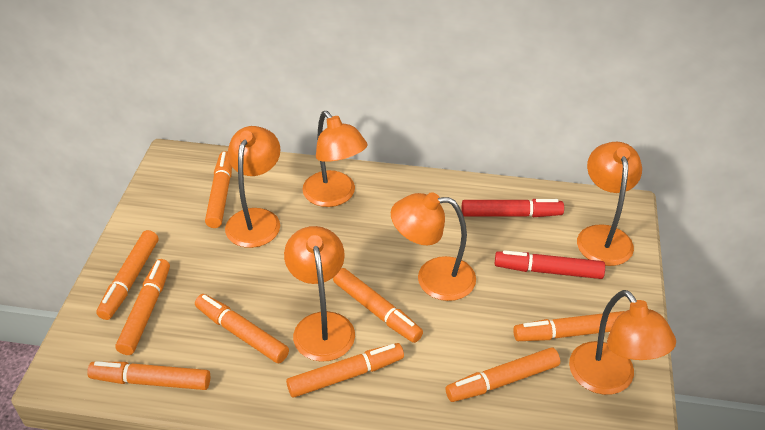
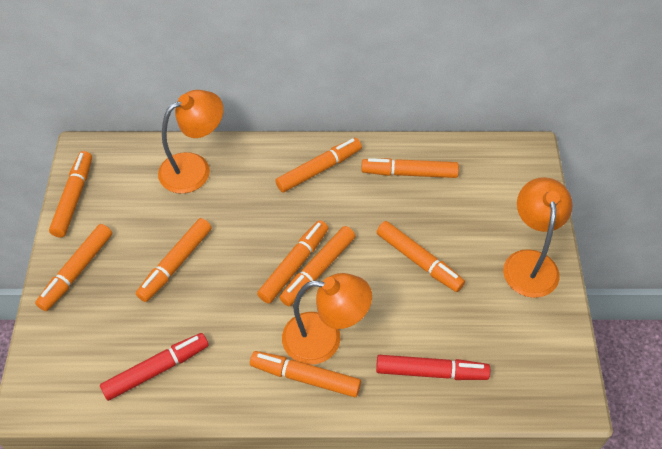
orange lamp: [225,126,281,248] [284,226,355,362] [302,111,368,207] [391,192,476,301] [569,290,676,395] [577,142,642,266] = 6 -> [158,90,223,194] [282,273,372,365] [503,177,573,298] = 3

